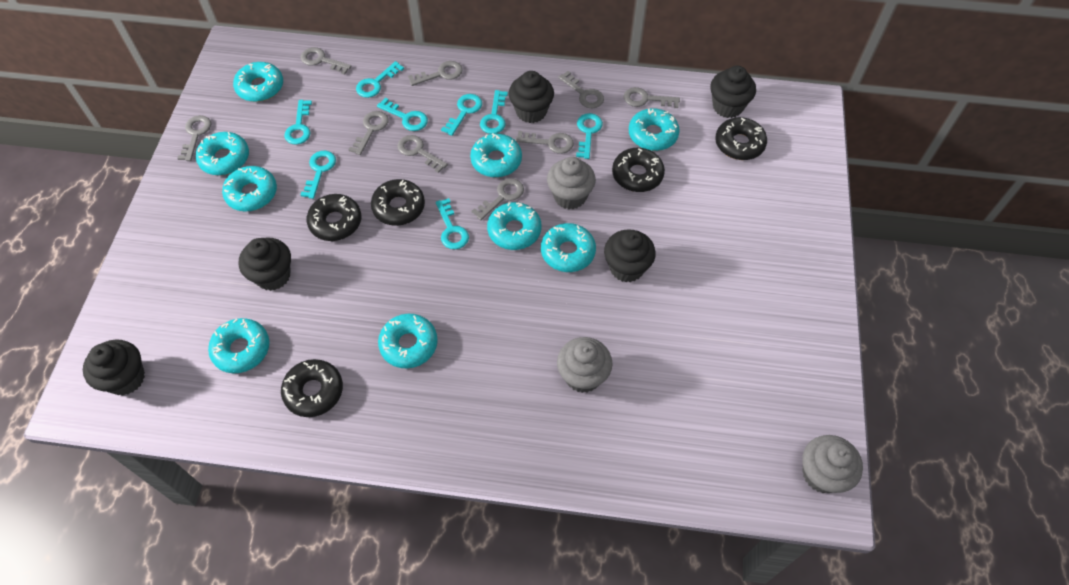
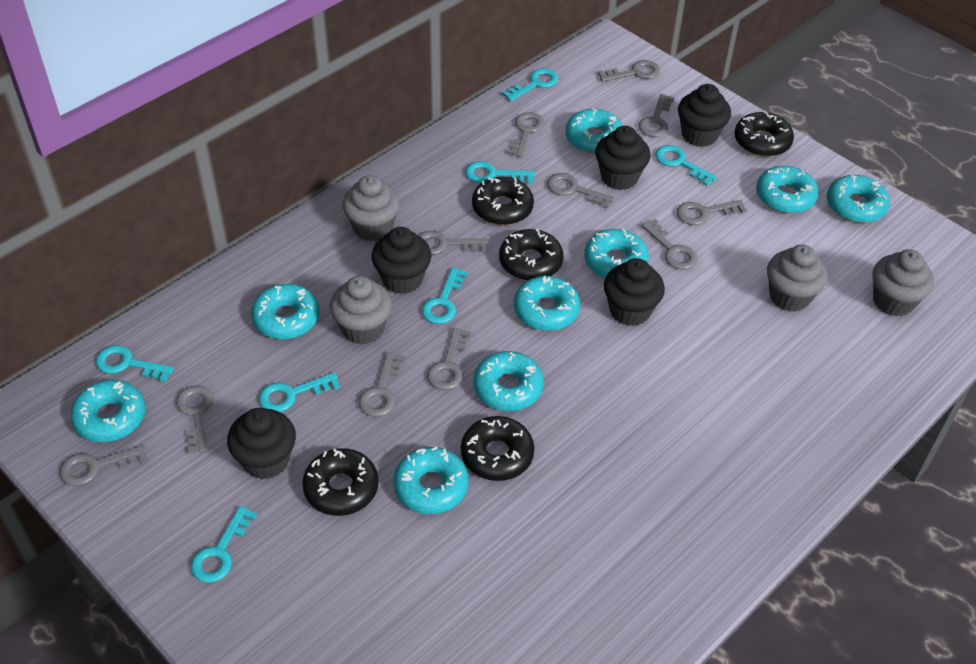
grey cupcake: [547,157,596,209] [557,337,613,393] [802,435,863,493] = 3 -> [330,276,392,344] [342,175,400,241] [767,245,828,312] [872,249,934,317] = 4
grey key: [177,115,211,161] [301,47,352,75] [349,111,389,155] [397,135,448,173] [408,61,463,86] [472,178,524,220] [515,131,574,154] [558,71,604,108] [624,87,680,108] = 9 -> [60,445,147,486] [176,385,213,454] [358,352,405,417] [418,231,488,255] [427,328,471,390] [508,112,544,157] [547,173,614,208] [598,60,660,82] [638,94,675,137] [641,219,697,270] [677,199,747,225] = 11
turquoise key: [284,100,312,145] [300,151,336,199] [356,61,404,98] [377,98,428,131] [436,198,469,249] [441,94,482,136] [480,90,508,134] [576,113,603,159] = 8 -> [96,345,174,382] [191,506,257,583] [259,372,340,412] [422,267,468,324] [465,161,535,183] [502,68,559,101] [655,145,717,186] = 7

